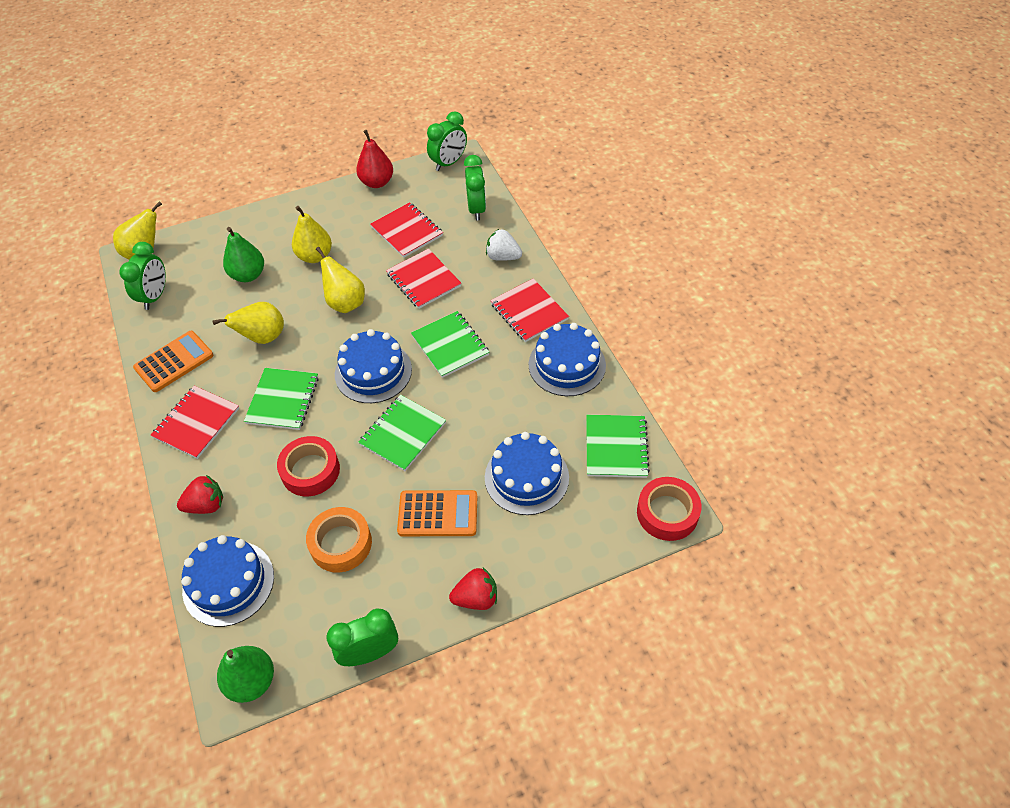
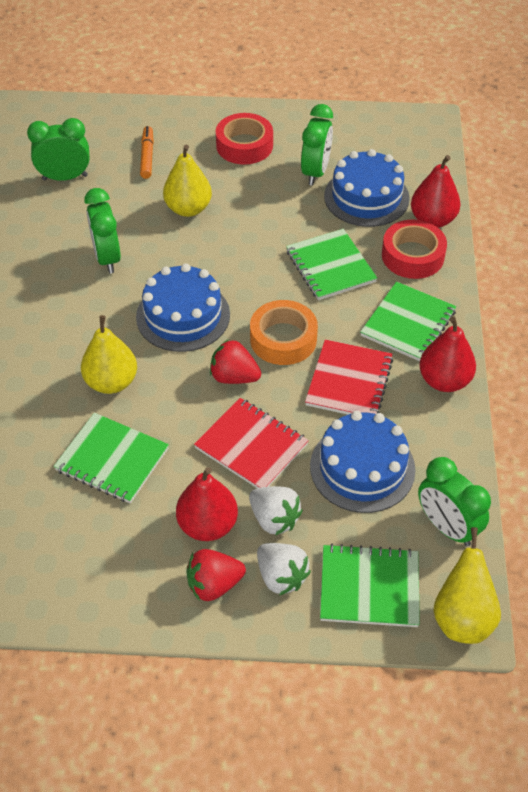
blue cake: [181,535,274,627] [335,329,412,403] [485,432,569,515] [529,323,606,396] = 4 -> [136,264,230,352] [310,411,416,513] [324,149,410,227] = 3
green pear: [217,646,274,703] [223,227,264,282] = 2 -> none = 0
orange calculator: [133,331,213,392] [397,490,477,536] = 2 -> none = 0
orange marker: none = 0 -> [140,126,154,179] = 1
red notebook: [151,386,239,459] [370,202,443,258] [386,249,462,309] [490,279,569,342] = 4 -> [194,398,309,488] [305,340,393,415] = 2
red pear: [356,130,393,188] = 1 -> [176,467,238,541] [411,155,460,228] [419,316,476,392] = 3
white strawberry: [486,229,522,261] = 1 -> [249,486,303,536] [257,543,311,596] = 2
yellow pear: [113,201,162,260] [212,302,284,344] [292,206,332,263] [316,247,365,313] = 4 -> [81,315,137,394] [163,144,212,217] [433,527,501,644] = 3

